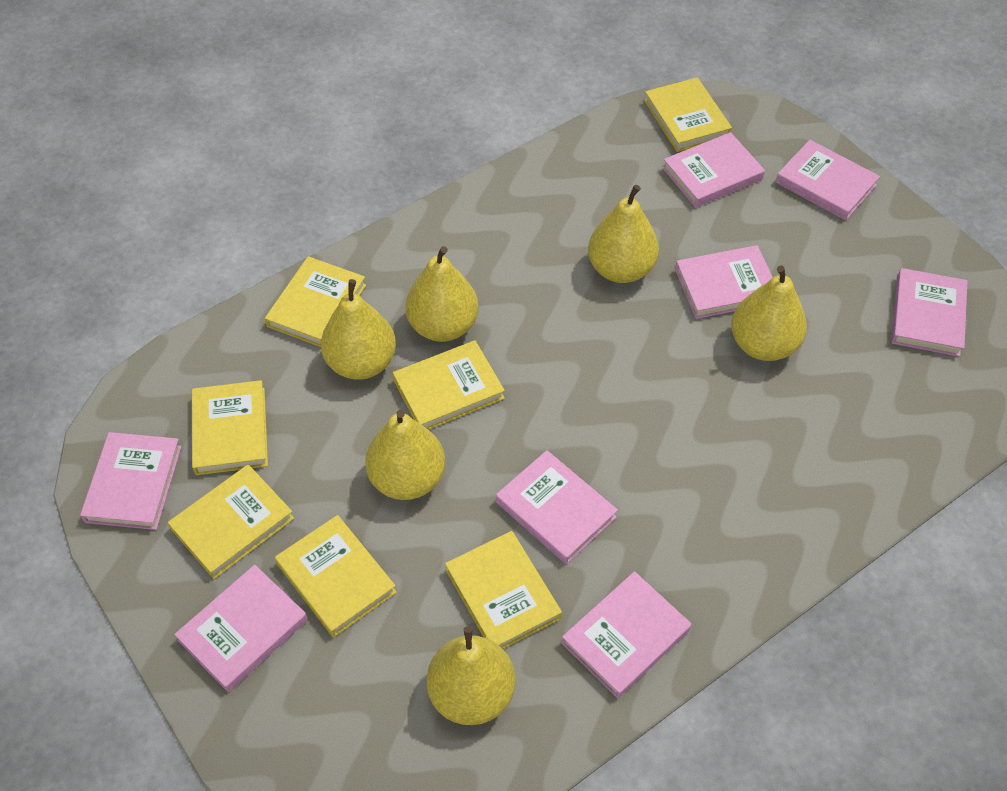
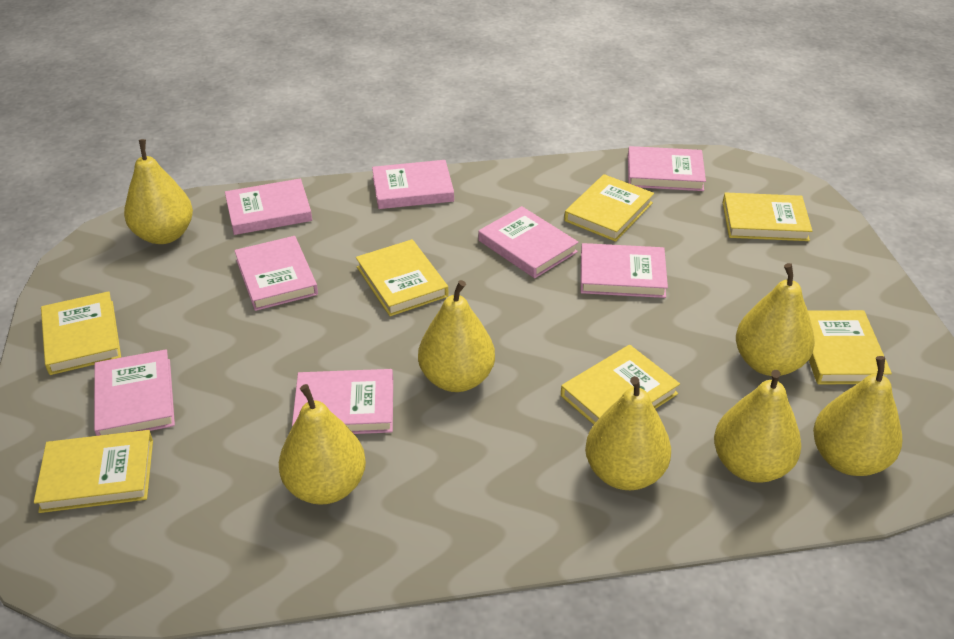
yellow pear: [321,279,396,380] [365,410,445,500] [405,246,479,342] [427,626,516,725] [588,185,659,283] [731,266,807,361] = 6 -> [124,139,193,244] [279,384,366,505] [418,280,495,392] [585,376,671,490] [714,370,801,483] [736,263,815,376] [813,356,902,476] = 7

